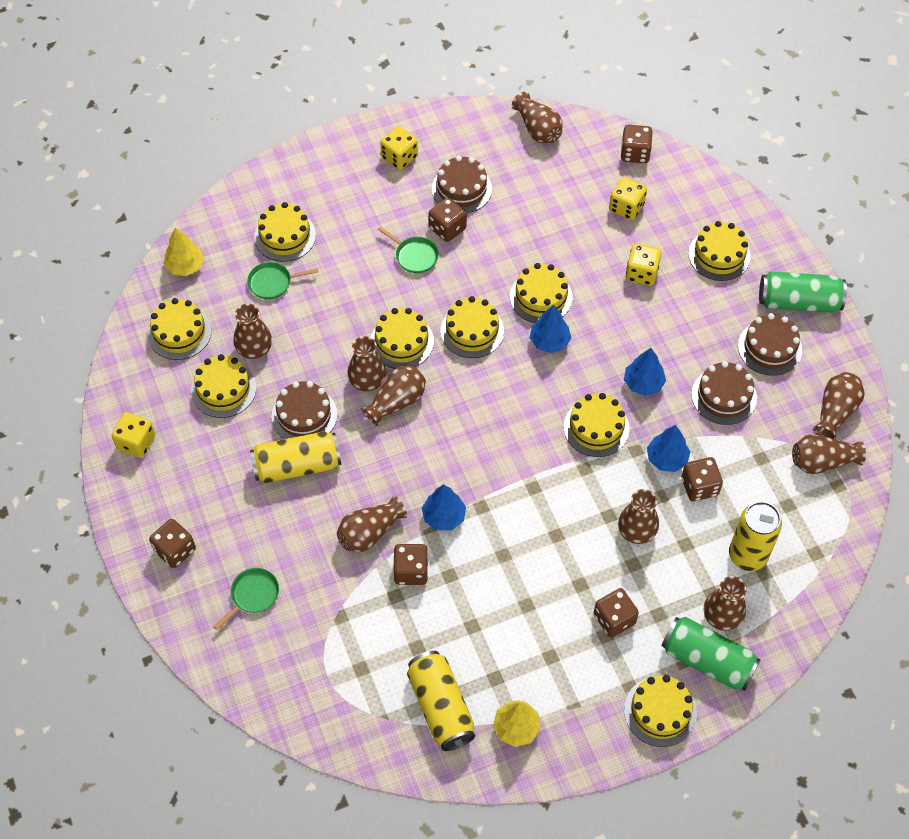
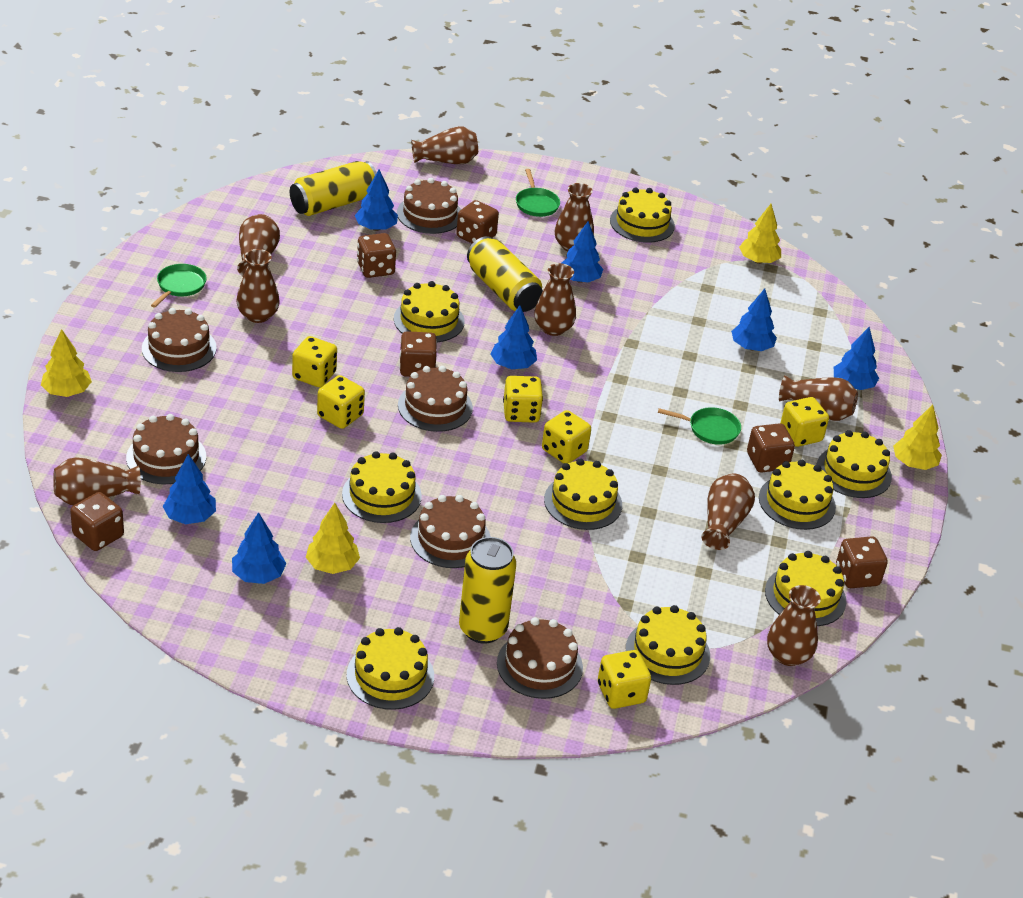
blue tree: [422,484,466,530] [530,305,571,353] [624,348,666,396] [647,425,690,472] = 4 -> [163,454,216,524] [232,512,287,584] [355,169,398,231] [490,305,537,369] [562,221,603,283] [731,289,777,351] [834,327,879,390] = 7
brown cake: [271,381,337,439] [432,155,492,213] [691,361,757,425] [738,313,802,376] = 4 -> [126,414,206,484] [142,308,217,372] [397,178,461,234] [398,366,473,432] [410,495,491,568] [497,617,583,699] = 6
green can: [662,617,761,691] [759,271,847,313] = 2 -> none = 0
yellow dice: [112,412,155,458] [380,126,418,170] [609,177,647,220] [626,244,661,285] = 4 -> [292,336,337,387] [317,375,365,429] [503,376,543,423] [542,410,591,463] [598,650,651,709] [780,397,829,447] = 6
yellow tree: [164,228,204,276] [493,700,541,747] = 2 -> [41,329,92,397] [306,503,360,574] [739,204,781,264] [893,405,942,470] = 4

